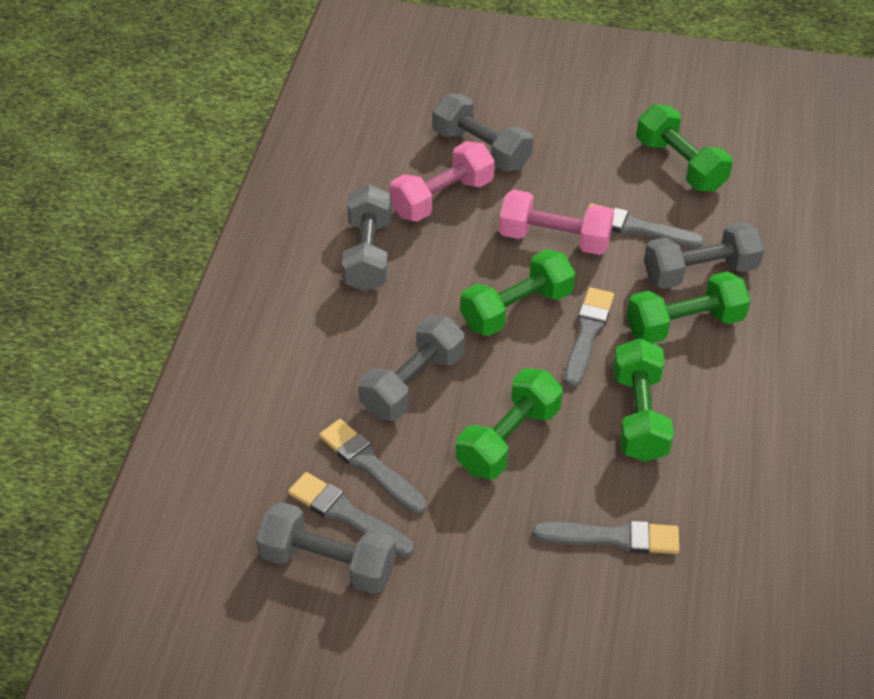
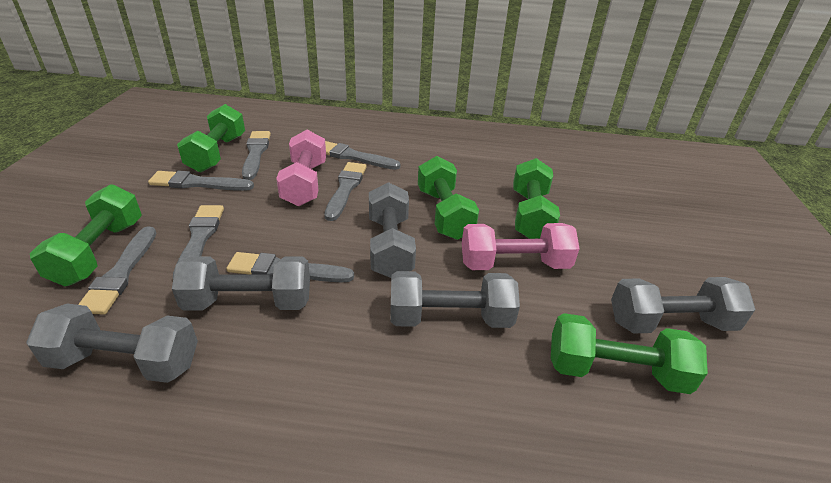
grey brush: [288,472,413,557] [319,419,427,514] [533,521,679,554] [564,287,614,387] [583,203,704,248] = 5 -> [78,227,156,315] [148,171,254,191] [173,205,224,278] [226,252,354,282] [242,131,271,180] [325,141,401,170] [325,162,367,221] = 7

